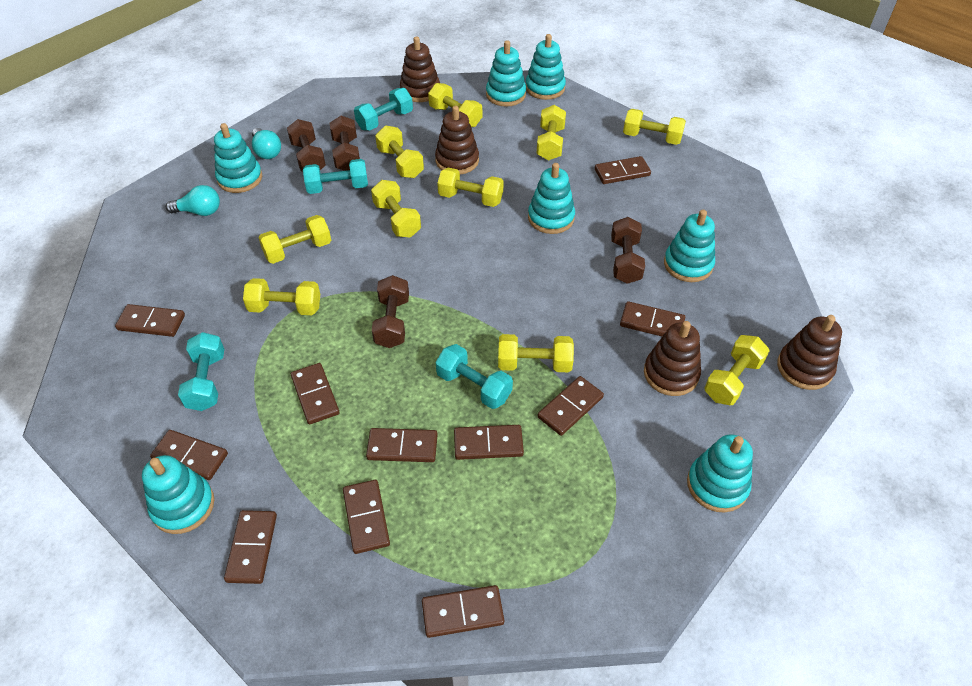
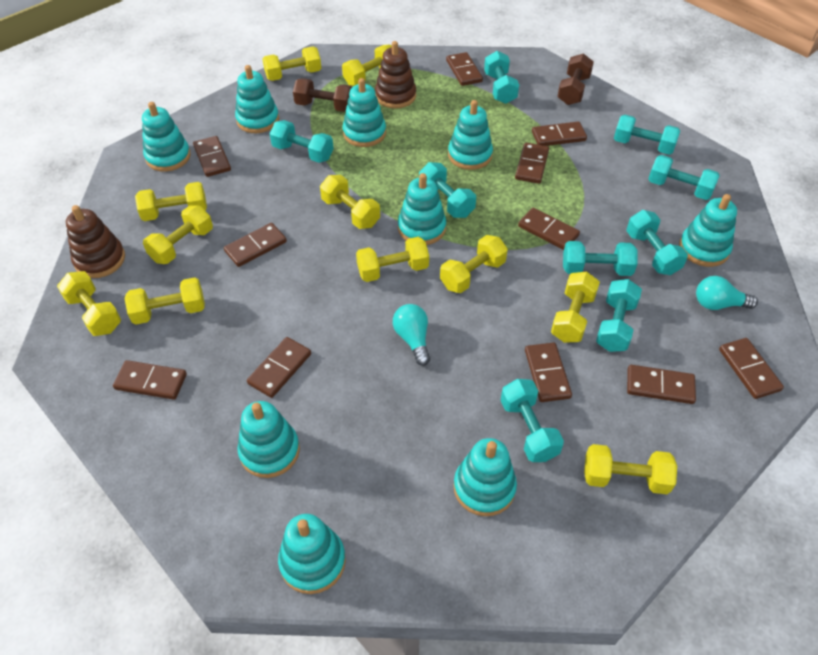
brown dumbbell: [287,119,326,172] [330,116,360,171] [372,275,409,348] [611,217,645,284] = 4 -> [293,78,352,112] [557,53,594,105] = 2
brown stacking toy: [400,36,440,102] [435,106,479,175] [644,321,701,396] [777,315,842,390] = 4 -> [66,205,125,278] [375,41,416,109] = 2
turquoise dumbbell: [178,332,224,411] [303,159,368,194] [354,88,413,130] [436,344,513,409] = 4 -> [270,120,334,163] [419,162,476,218] [484,51,519,104] [500,379,564,462] [563,241,638,276] [596,279,642,352] [614,115,680,155] [626,210,688,275] [648,155,720,200] = 9
turquoise stacking toy: [142,455,214,534] [214,123,262,193] [486,40,526,107] [526,34,566,100] [528,163,575,234] [664,210,715,282] [687,434,753,513] = 7 -> [142,102,191,172] [235,65,279,133] [237,401,300,478] [278,514,346,594] [343,78,386,147] [398,173,446,245] [448,100,493,170] [454,438,517,516] [679,194,737,267] = 9
yellow dumbbell: [243,278,320,315] [258,215,331,264] [371,180,421,238] [375,126,424,178] [428,83,482,127] [437,168,504,207] [498,334,574,372] [536,105,566,161] [623,109,686,145] [704,335,770,405] = 10 -> [57,271,121,336] [124,277,205,325] [135,182,207,221] [143,205,213,264] [262,47,321,81] [320,175,380,229] [342,44,392,86] [356,237,429,282] [440,235,508,293] [551,272,600,343] [584,444,677,494] = 11

